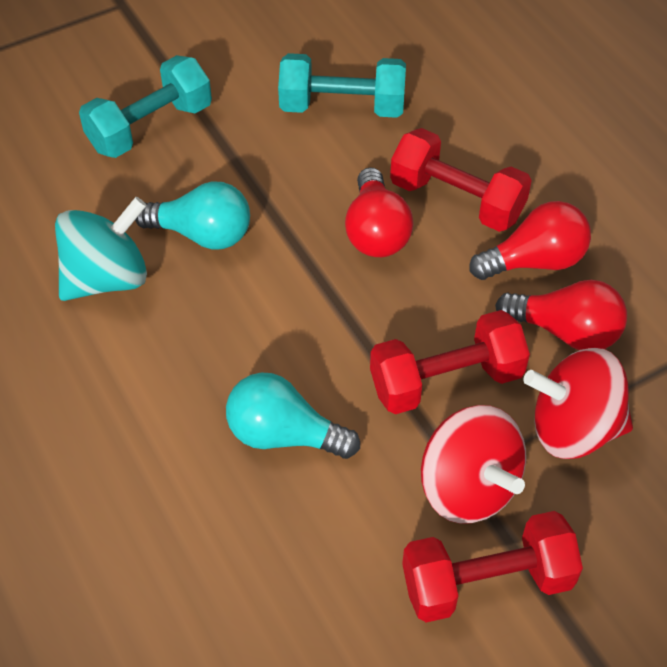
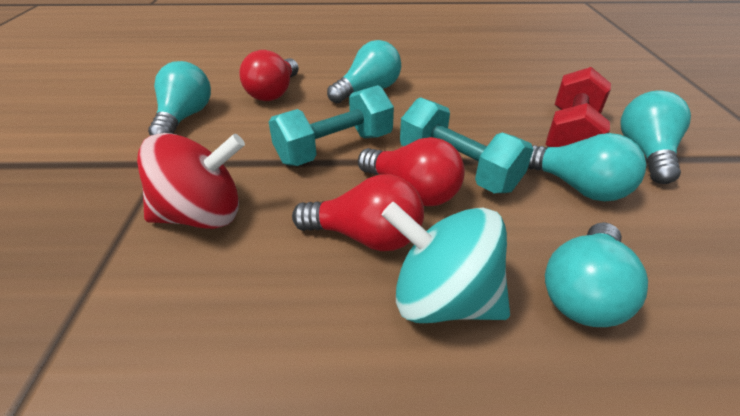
red dumbbell: [370,310,530,414] [390,128,532,232] [402,511,583,623] = 3 -> [545,67,611,147] = 1
red spinning top: [421,405,526,524] [523,348,633,459] = 2 -> [137,133,245,229] = 1
turquoise light bulb: [135,182,250,250] [226,372,360,459] = 2 -> [148,61,211,136] [327,40,401,103] [528,133,646,201] [545,222,648,327] [620,91,691,184] = 5

